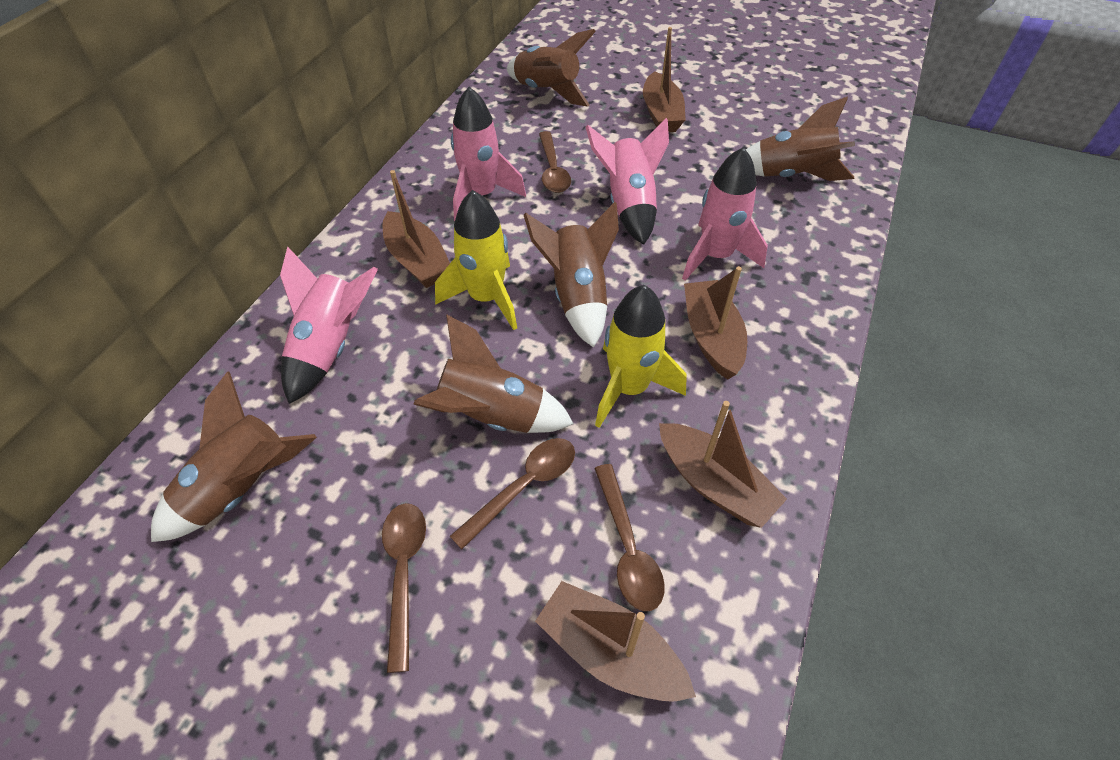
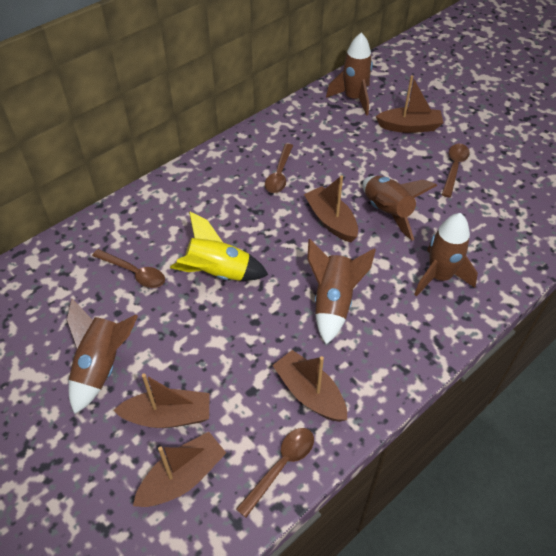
pink rocket: [280,246,378,404] [451,87,526,221] [585,118,669,245] [682,147,768,281] = 4 -> none = 0
yellow rocket: [435,190,517,330] [595,285,687,428] = 2 -> [170,211,268,281] = 1

